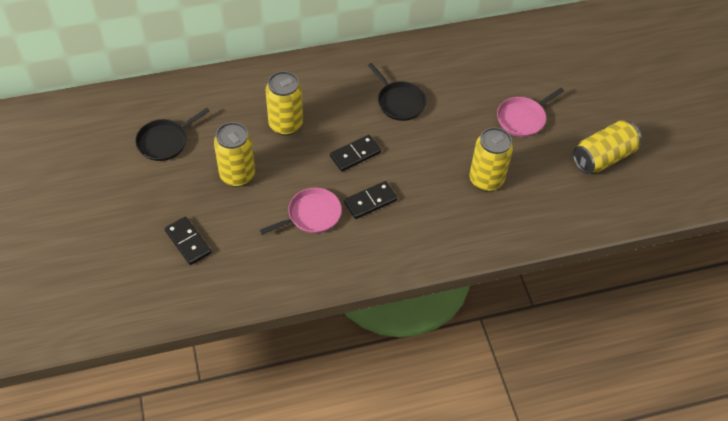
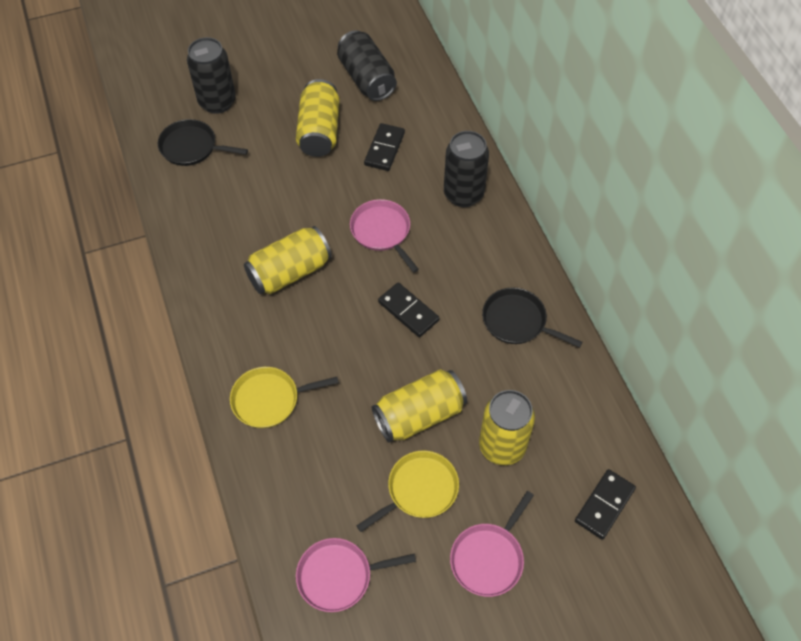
black can: none = 0 -> [187,37,236,114] [337,30,397,101] [444,131,489,207] = 3
pink pan: [260,188,342,235] [497,88,564,137] = 2 -> [296,538,416,612] [350,199,419,273] [450,491,534,597] = 3
yellow pan: none = 0 -> [230,367,339,428] [356,451,459,532] = 2

